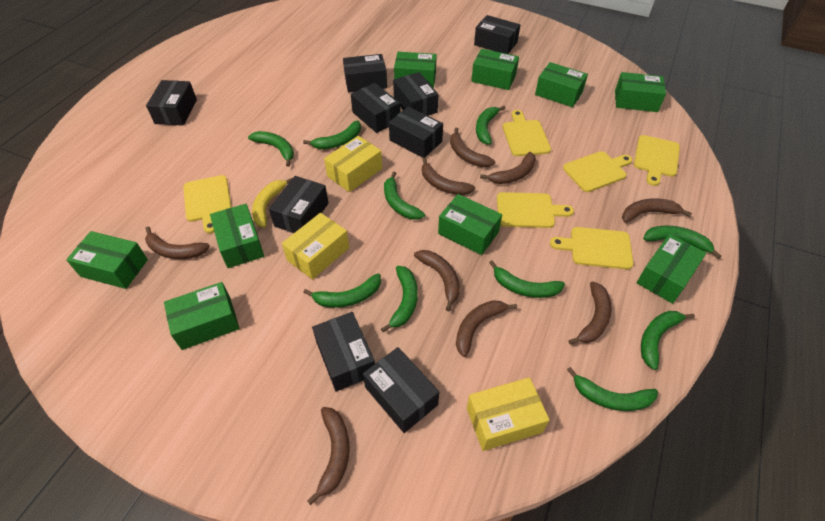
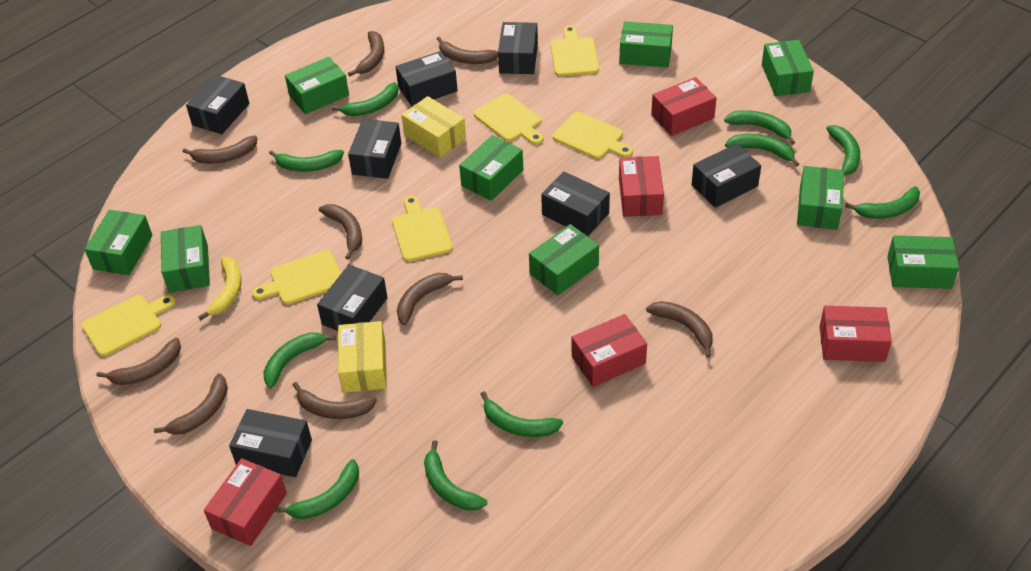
black box: [146,80,197,126] [269,176,329,233] [312,312,375,392] [343,54,387,93] [351,83,400,133] [363,347,439,433] [389,107,443,158] [393,72,438,116] [474,15,520,54] = 9 -> [186,75,249,134] [229,409,312,477] [317,265,388,331] [348,119,401,179] [396,51,458,106] [498,22,538,74] [541,172,610,236] [692,144,761,208] = 8
red box: none = 0 -> [204,458,287,546] [572,314,647,387] [619,156,664,217] [651,77,717,136] [819,306,892,362] = 5
yellow box: [282,213,349,280] [324,136,382,192] [467,377,550,451] = 3 -> [338,321,387,393] [401,96,466,158] = 2

